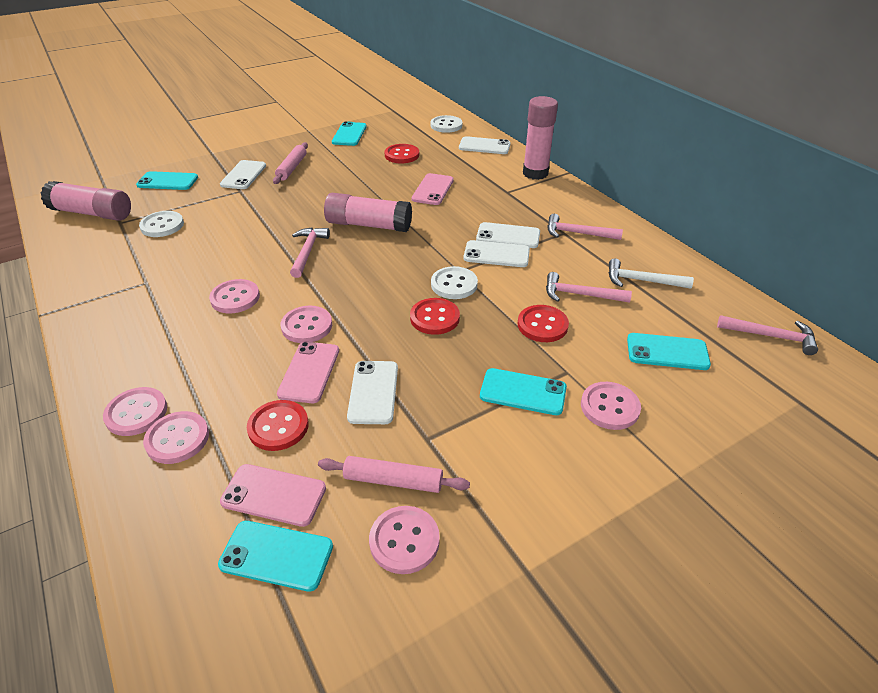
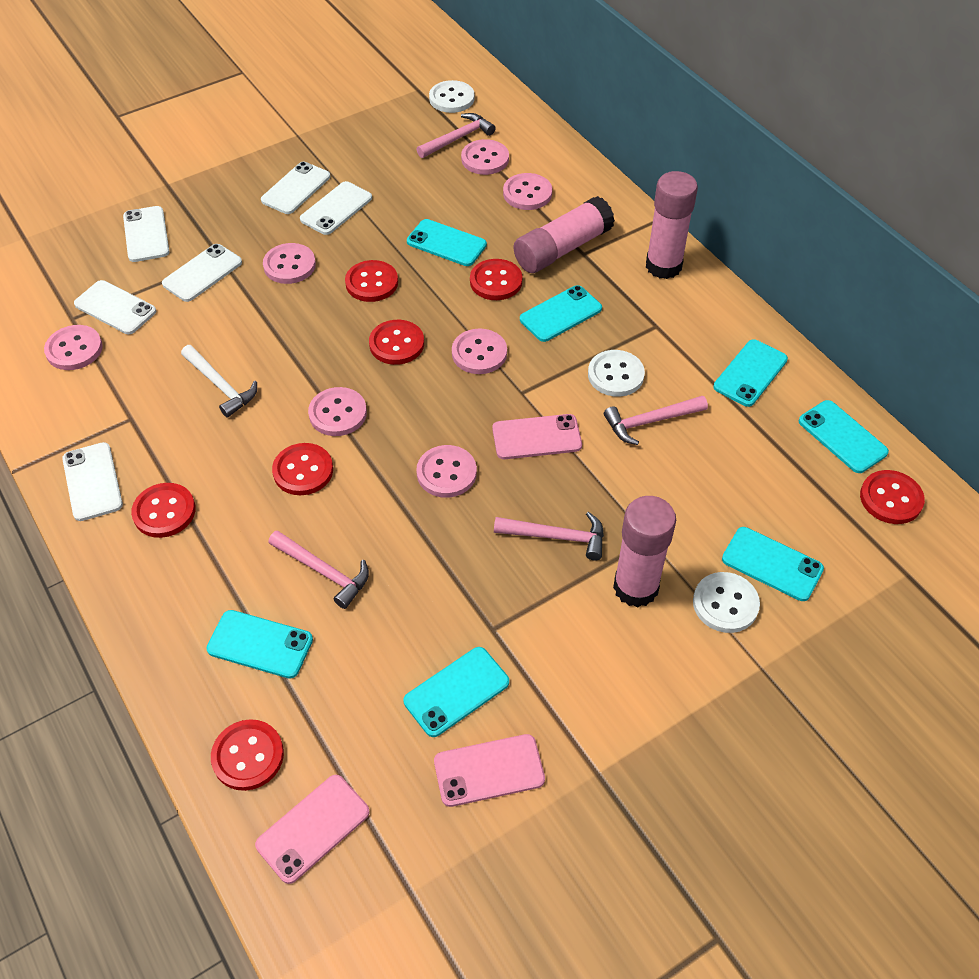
pink button: [103,387,167,436] [143,411,209,464] [209,279,260,313] [281,306,332,343] [369,506,440,574] [581,382,641,430] = 6 -> [44,325,103,370] [263,243,316,284] [308,387,367,436] [416,445,477,498] [452,328,507,374] [461,139,509,175] [503,173,552,210] = 7
pink rolling pin: [273,142,308,184] [318,456,470,493] = 2 -> none = 0
red button: [247,400,309,451] [385,144,419,163] [410,298,460,335] [518,305,569,342] = 4 -> [131,483,195,538] [211,719,284,791] [272,443,333,495] [345,260,398,302] [369,320,424,365] [470,259,522,300] [860,470,925,524] = 7
turquoise phone: [136,171,198,190] [218,521,333,592] [332,121,367,146] [480,368,567,415] [627,333,711,370] = 5 -> [207,610,313,679] [404,647,509,737] [407,219,487,266] [520,285,602,342] [713,339,788,407] [722,527,824,601] [799,400,889,473] = 7
white phone: [220,160,266,189] [347,361,398,424] [459,136,511,154] [464,240,530,267] [476,222,540,248] = 5 -> [62,442,123,521] [74,280,156,334] [123,206,170,262] [162,244,242,302] [261,162,330,214] [300,181,372,235] = 6

